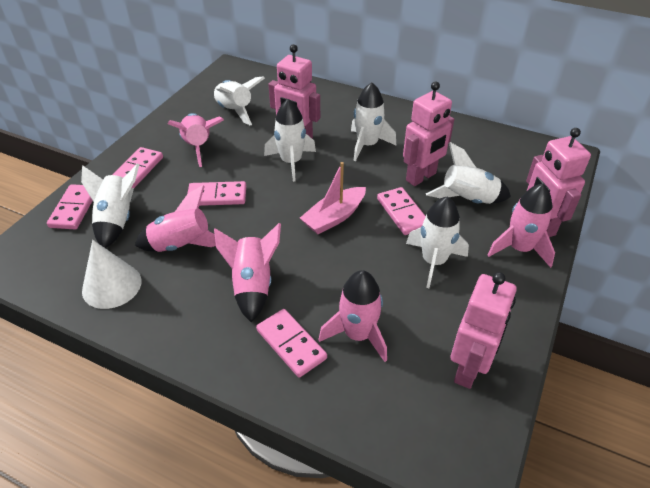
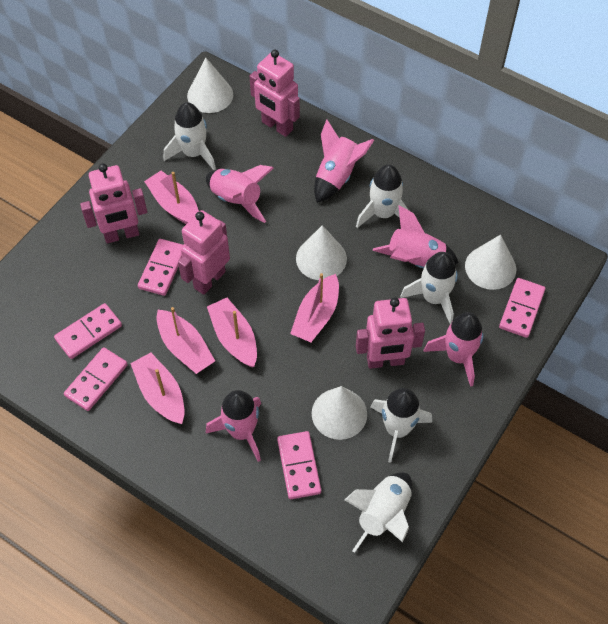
pink boat: [300,162,366,234] = 1 -> [130,353,185,424] [144,171,199,224] [156,307,215,374] [207,298,257,367] [290,273,339,342] = 5
white cone: [82,240,141,309] = 1 -> [187,58,233,113] [296,225,347,280] [312,386,367,440] [465,234,516,290] = 4
white rocket: [81,164,139,248] [214,76,265,125] [264,99,316,182] [351,82,396,161] [406,196,469,288] [426,142,511,204] = 6 -> [164,102,216,170] [345,472,412,553] [356,164,408,228] [371,388,432,463] [400,252,458,324] = 5

